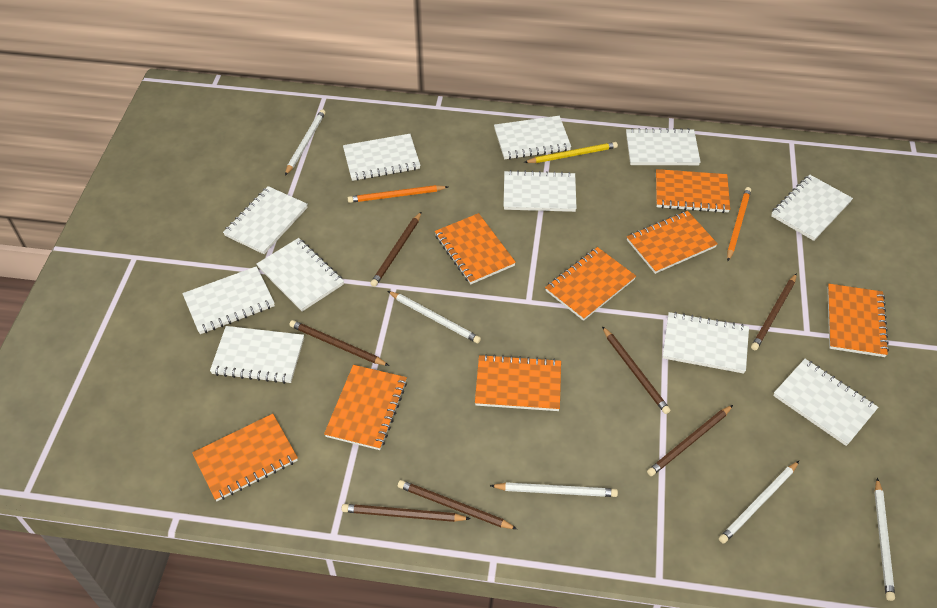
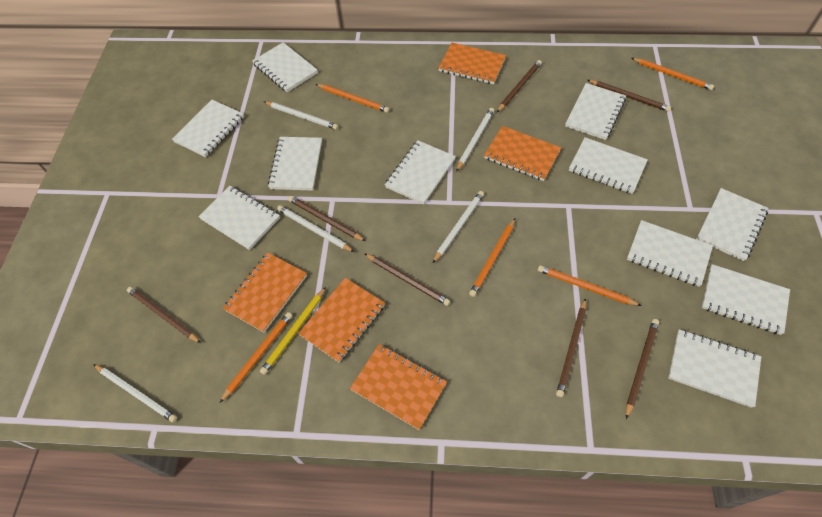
orange notebook: [192,414,298,501] [324,365,407,450] [435,213,516,284] [475,354,561,411] [545,247,636,321] [627,211,718,274] [656,169,730,213] [827,284,889,357] = 8 -> [223,253,307,332] [298,278,385,362] [350,344,447,430] [439,43,506,84] [484,126,561,181] = 5
orange pencil: [348,185,448,203] [727,187,751,261] = 2 -> [220,312,292,403] [316,84,389,113] [469,219,515,297] [538,265,641,306] [631,58,714,90] = 5

